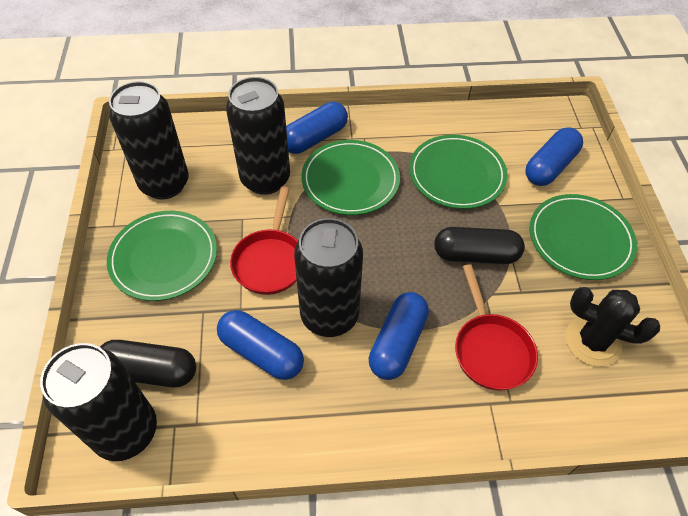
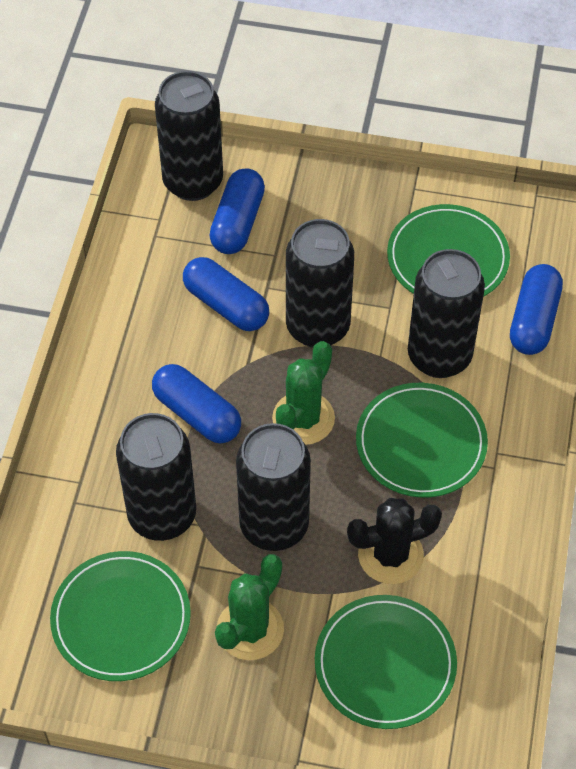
black can: [40,343,157,461] [109,81,189,200] [226,77,290,195] [294,218,363,337] = 4 -> [116,413,196,541] [155,71,223,201] [236,423,311,551] [286,219,354,348] [408,249,485,378] = 5
black capsule: [100,340,196,387] [434,227,525,264] = 2 -> none = 0
green cactus: none = 0 -> [215,554,284,660] [272,341,335,445] = 2
red pan: [230,186,298,295] [455,264,538,391] = 2 -> none = 0

